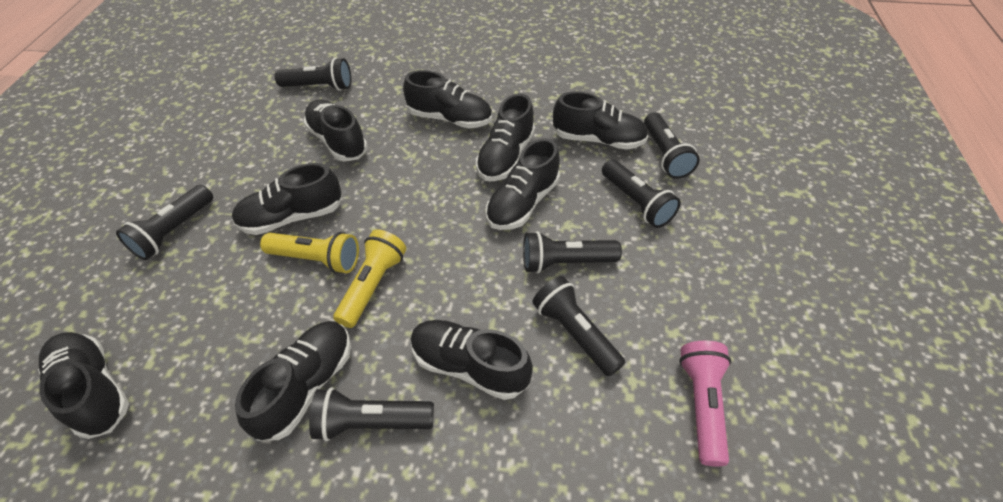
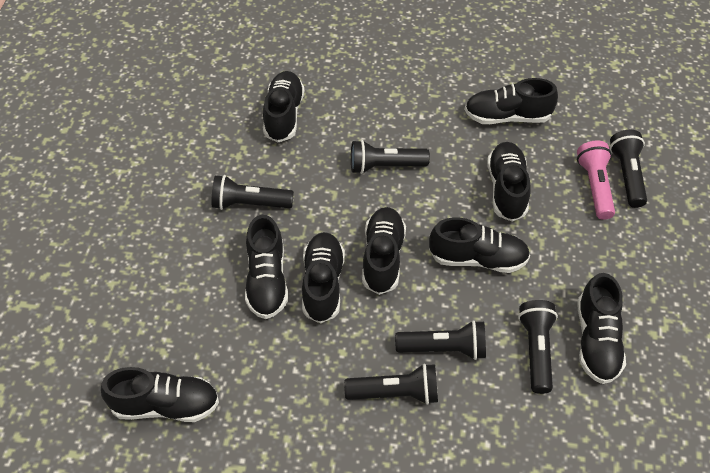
black flashlight: [116,185,213,260] [275,58,351,91] [309,387,434,441] [523,231,622,274] [532,276,625,377] [602,159,681,228] [644,112,700,179] = 7 -> [211,175,294,210] [344,363,438,405] [351,140,430,174] [395,320,486,360] [518,300,558,394] [610,130,647,208] = 6
yellow flashlight: [260,232,359,274] [333,229,406,328] = 2 -> none = 0

